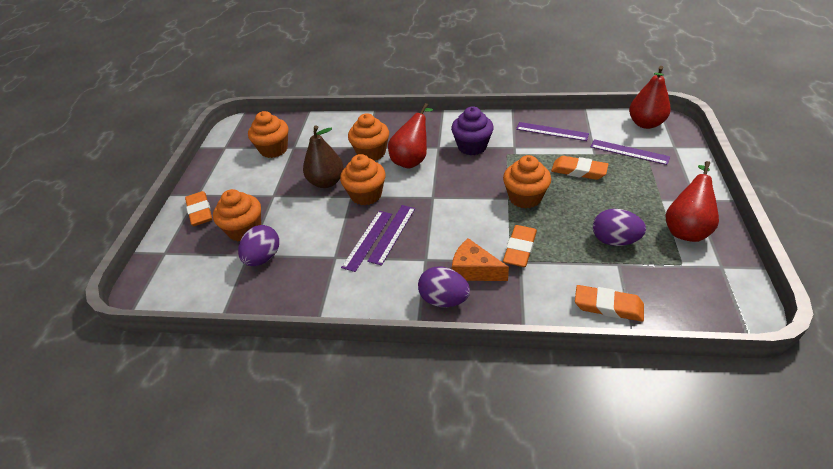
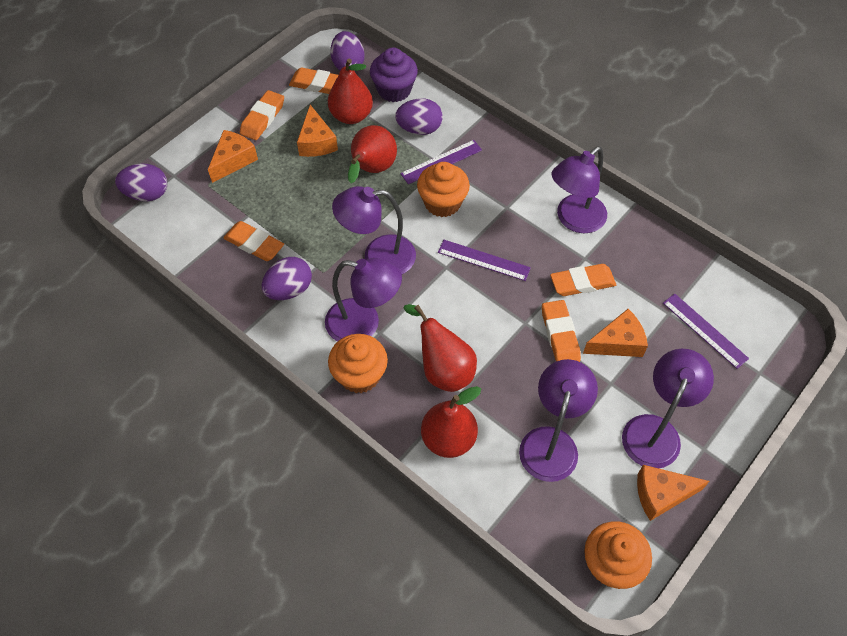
brown pear: [303,125,344,188] = 1 -> none = 0
orange cheese: [452,238,509,281] = 1 -> [208,130,258,183] [297,105,338,157] [583,309,648,357] [637,465,710,521] = 4
orange cupcake: [213,189,261,242] [248,111,288,158] [340,154,386,205] [348,113,389,161] [503,155,551,208] = 5 -> [328,334,388,393] [417,162,470,217] [584,521,652,589] = 3
orange eraser: [185,191,212,226] [503,225,537,267] [551,156,609,180] [575,285,644,322] = 4 -> [224,221,284,261] [240,90,284,140] [289,68,338,94] [542,300,581,362] [550,264,616,296] = 5
purple egg: [238,225,279,266] [418,266,470,307] [593,209,646,246] = 3 -> [115,163,167,201] [262,257,312,300] [330,31,365,70] [395,98,443,135] = 4
purple lamp: none = 0 -> [325,258,402,342] [332,186,416,274] [519,359,598,482] [551,146,607,233] [622,349,714,468] = 5
purple ruler: [341,211,392,272] [367,205,415,266] [516,122,589,141] [591,139,670,165] = 4 -> [400,140,482,184] [438,240,531,281] [663,294,749,369] = 3
red pear: [388,103,433,169] [629,66,671,129] [665,161,719,242] = 3 -> [328,59,373,124] [348,125,397,183] [404,304,477,392] [421,386,481,458] = 4

